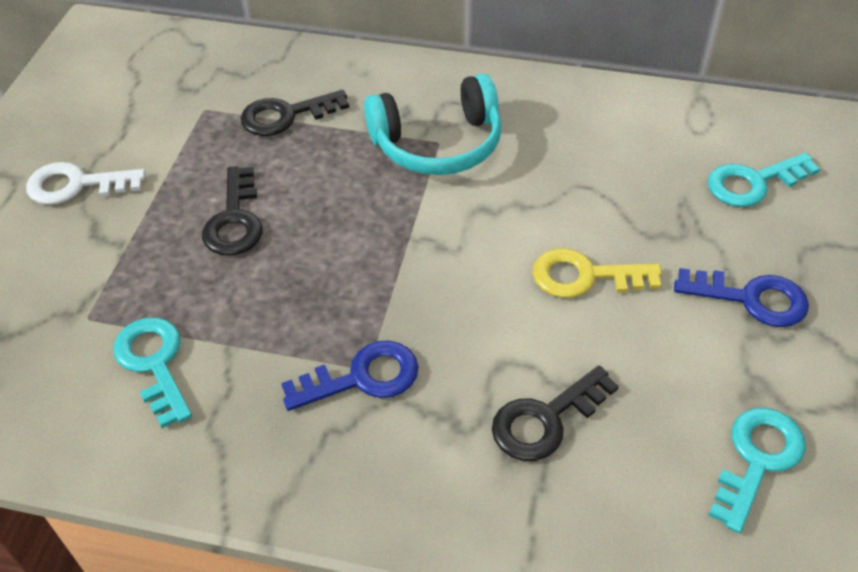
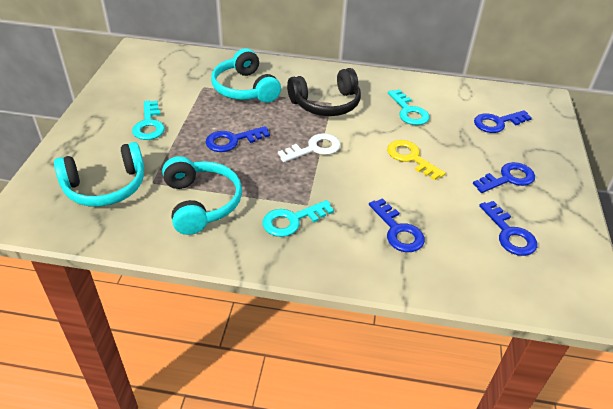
black headphones: none = 0 -> [287,68,361,116] = 1
black key: [202,166,262,256] [240,90,349,136] [492,365,619,461] = 3 -> none = 0
blue key: [281,341,419,411] [674,268,809,327] = 2 -> [206,126,270,152] [369,198,425,252] [473,162,535,193] [474,110,532,133] [479,201,537,256] = 5
turquoise headphones: [364,74,502,175] = 1 -> [54,142,144,207] [162,156,242,235] [211,48,281,103] = 3

